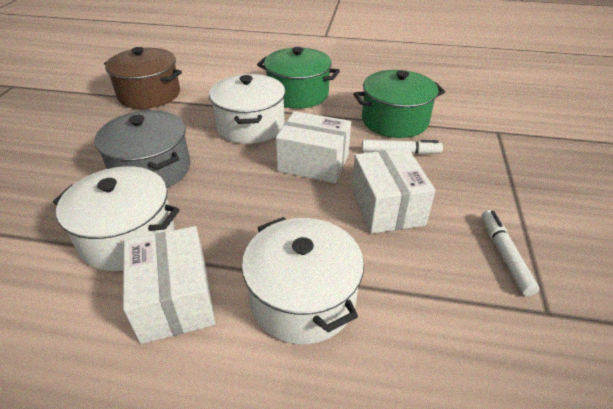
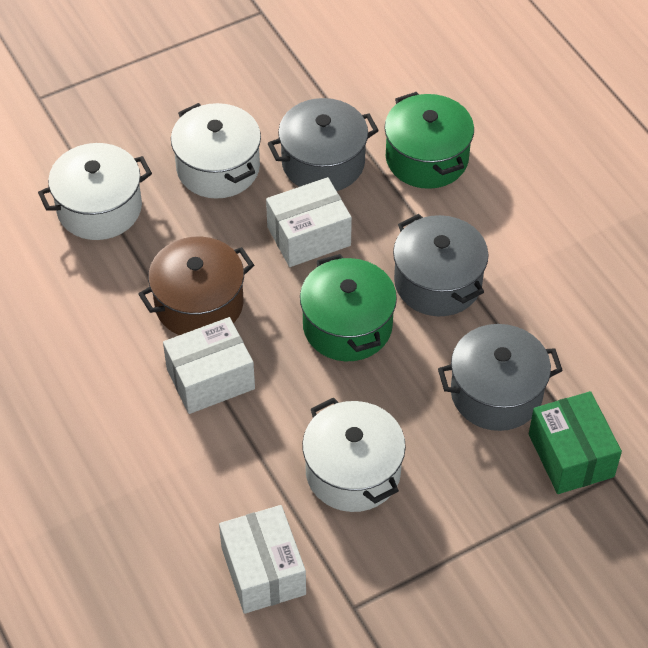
green box: none = 0 -> [529,391,622,494] = 1
grey pot: [94,110,190,188] = 1 -> [268,98,379,191] [393,214,488,316] [438,324,563,431] = 3
white marker: [362,140,443,154] [482,210,540,296] = 2 -> none = 0

